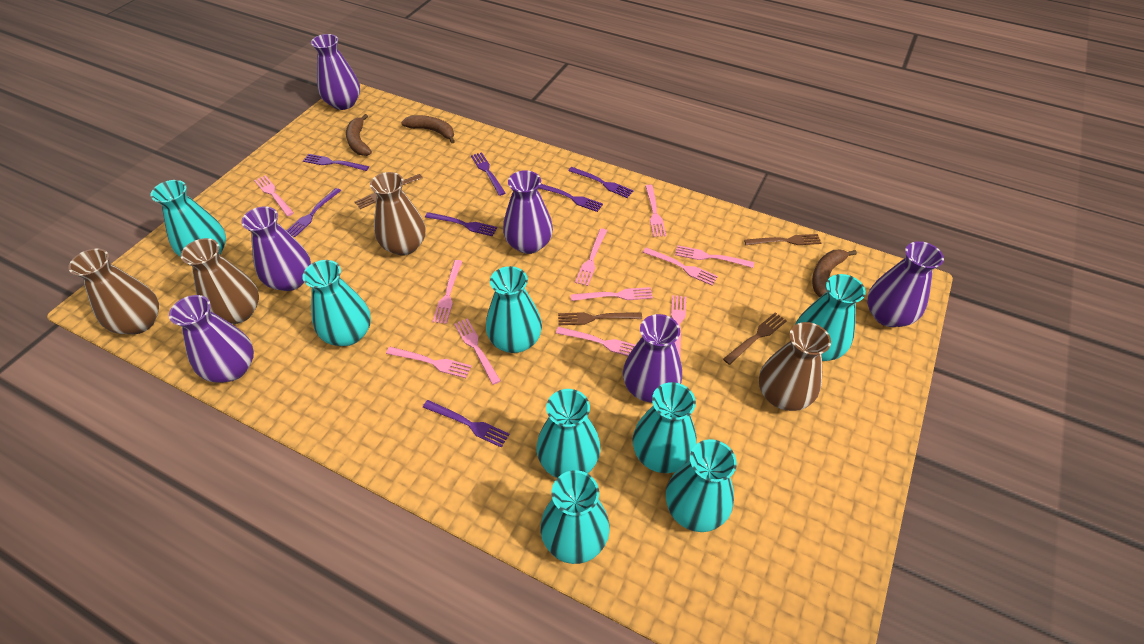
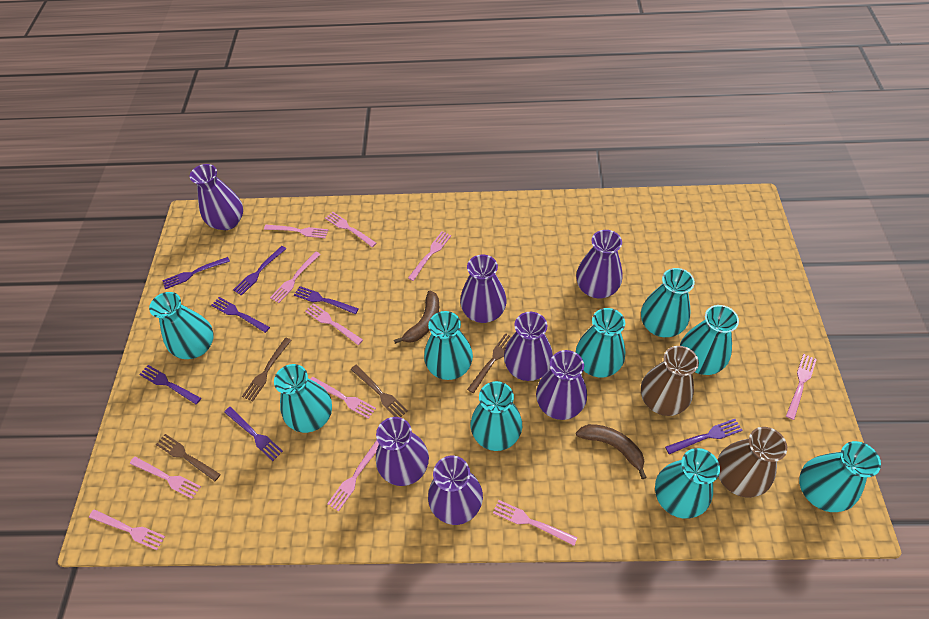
brown banana: [346,114,372,156] [401,115,455,143] [812,249,857,297] = 3 -> [394,290,439,344] [576,424,647,479] = 2
brown vase: [68,248,159,334] [181,238,259,324] [370,172,425,256] [759,322,831,411] = 4 -> [641,346,699,416] [718,427,787,498] = 2
purple vase: [169,295,254,383] [241,206,311,291] [311,34,360,110] [503,170,553,254] [623,314,682,403] [867,241,944,327] = 6 -> [190,164,243,230] [376,417,429,486] [428,456,483,525] [460,254,507,323] [504,312,553,381] [536,350,587,420] [576,230,623,298] = 7
turquoise vase: [150,180,226,258] [302,260,371,346] [486,266,542,353] [537,389,601,478] [540,470,610,564] [632,382,697,473] [666,439,737,532] [795,274,866,361] = 8 -> [149,292,214,359] [274,364,332,433] [424,311,473,380] [471,381,522,451] [576,308,625,377] [641,268,695,337] [655,448,720,519] [680,305,739,375] [799,441,881,512] = 9

